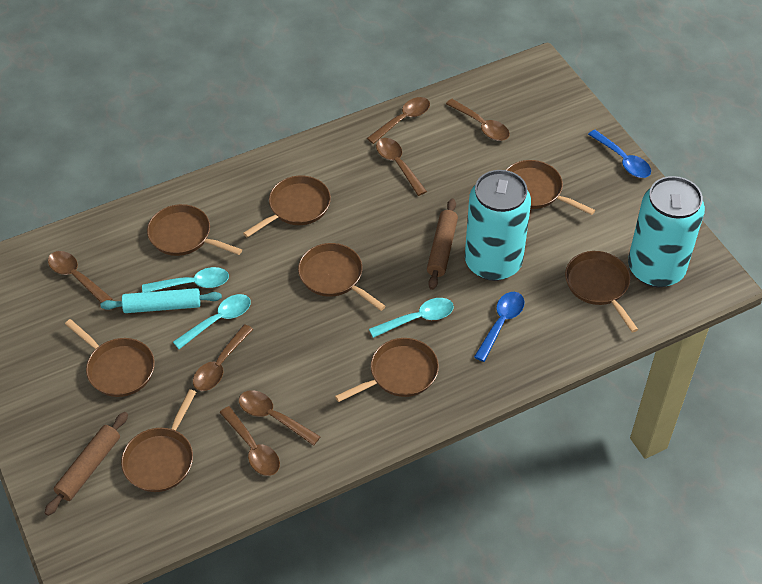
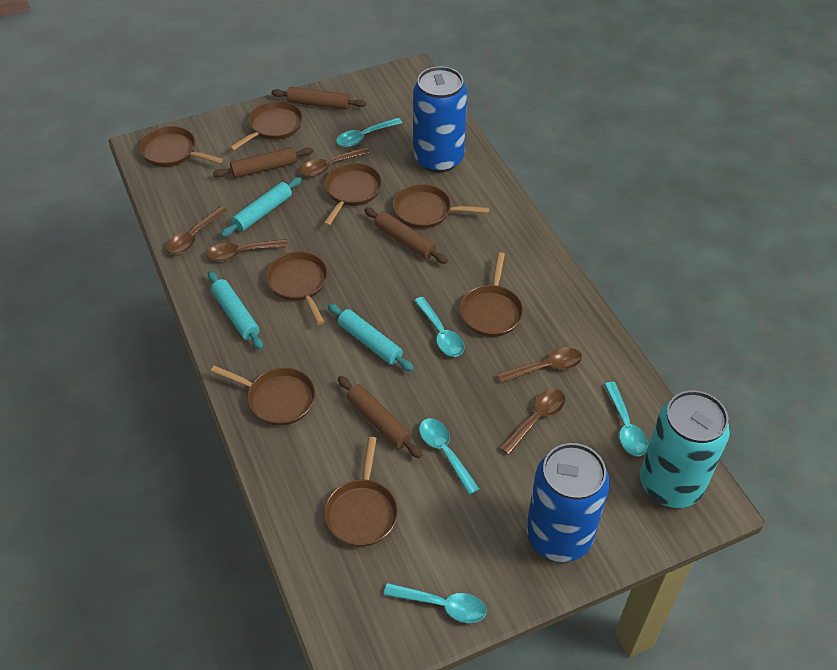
blue can: none = 0 -> [413,66,467,173] [526,443,610,562] = 2
blue spoon: [474,292,525,362] [588,130,651,178] = 2 -> none = 0
brown rolling pin: [44,412,128,516] [427,199,458,290] = 2 -> [213,147,313,178] [271,87,366,110] [338,376,422,458] [364,208,448,264] = 4
brown spoon: [48,251,113,303] [193,324,253,391] [219,406,280,476] [239,390,321,446] [367,97,430,144] [376,138,427,196] [446,99,510,141] = 7 -> [167,206,228,254] [207,239,288,261] [300,147,370,177] [497,348,582,383] [500,389,565,455] = 5
turquoise can: [465,170,531,281] [628,176,705,287] = 2 -> [640,390,730,508] = 1
turquoise rolling pin: [101,288,222,313] = 1 -> [208,271,263,350] [221,177,302,237] [328,303,414,371] = 3
turquoise spoon: [142,267,229,292] [173,294,251,349] [369,298,454,338] = 3 -> [336,118,402,147] [384,583,486,623] [414,297,464,357] [419,418,479,495] [604,382,648,456] = 5

